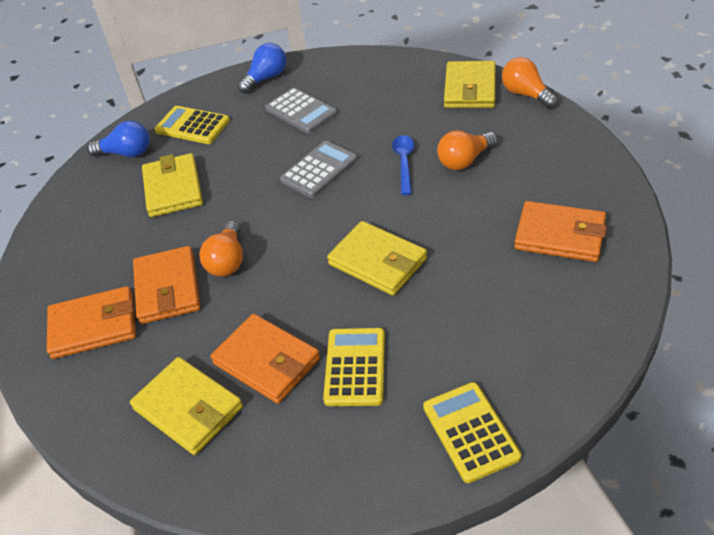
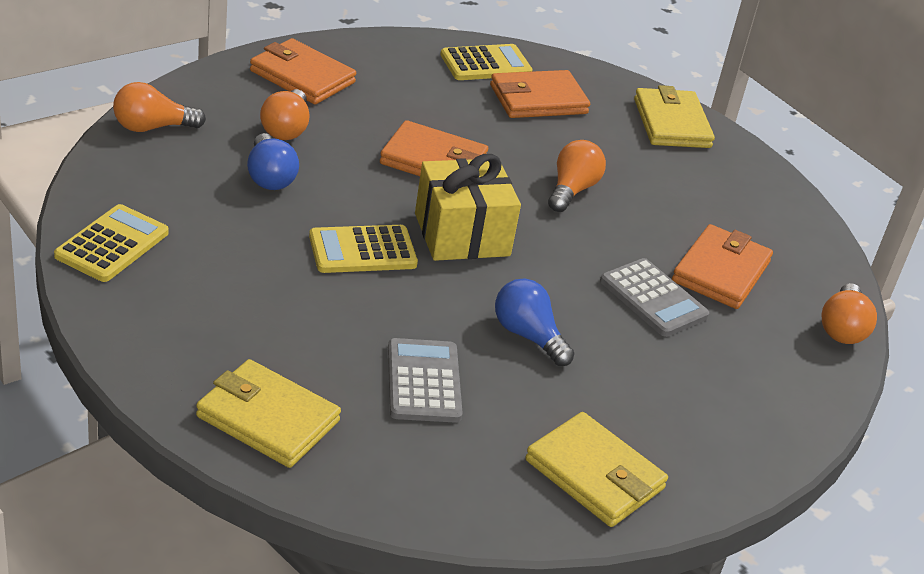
blue spoon: [392,135,414,195] = 1 -> none = 0
orange light bulb: [199,221,243,276] [437,131,498,170] [502,57,558,108] = 3 -> [113,82,206,132] [260,89,309,140] [548,140,606,212] [822,283,877,344] = 4
yellow gift: none = 0 -> [415,154,521,261] = 1
yellow wallet: [130,357,243,455] [142,153,203,217] [327,221,427,296] [444,61,496,108] = 4 -> [196,359,341,468] [525,412,668,527] [634,85,715,148] = 3

